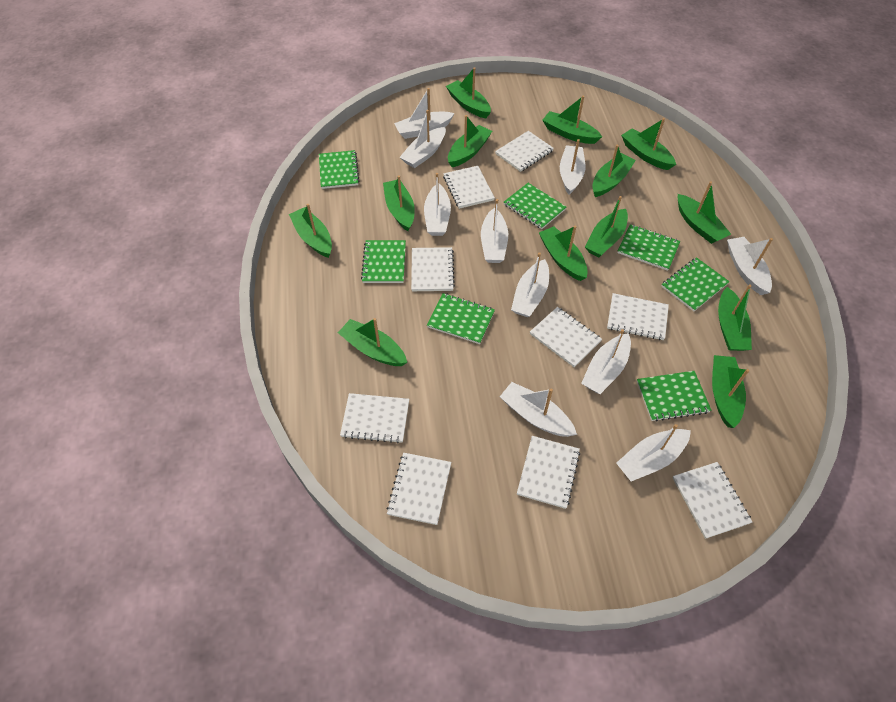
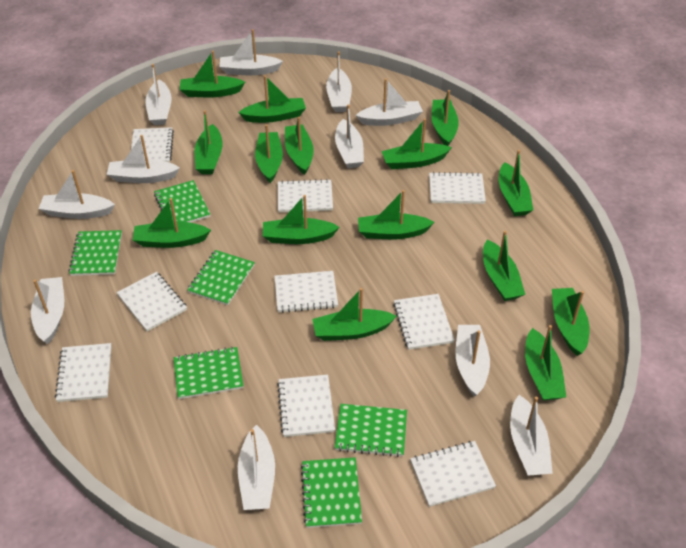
green boat: [289,204,332,258] [338,318,407,366] [383,175,415,231] [446,67,491,118] [448,115,492,167] [539,226,588,281] [542,96,602,144] [585,196,628,257] [592,145,636,197] [621,118,676,170] [678,182,731,244] [712,355,749,428] [718,284,752,351] = 13 -> [133,198,211,248] [180,51,245,97] [195,110,223,174] [238,75,306,123] [255,124,283,183] [263,195,340,244] [285,117,314,175] [312,288,396,341] [358,190,434,239] [382,118,452,169] [431,90,459,146] [483,230,525,301] [499,150,533,216] [525,325,566,401] [552,288,589,356] = 15
green notebook: [319,150,359,189] [361,240,406,283] [427,293,495,344] [504,183,566,229] [617,224,680,271] [637,371,711,421] [661,257,730,311] = 7 -> [69,230,122,276] [154,180,211,223] [174,347,243,399] [187,250,255,305] [301,457,362,528] [335,404,407,457] = 6
white boat: [394,88,455,139] [400,110,446,168] [424,173,451,236] [481,199,508,263] [500,382,577,437] [511,252,549,317] [560,139,585,195] [581,329,631,394] [616,424,691,481] [727,237,773,295] = 10 -> [31,277,64,344] [39,170,115,219] [107,135,180,183] [145,64,172,125] [219,29,283,75] [238,425,275,510] [326,51,352,112] [335,105,364,168] [356,78,423,126] [455,325,490,397] [510,395,553,476] = 11

